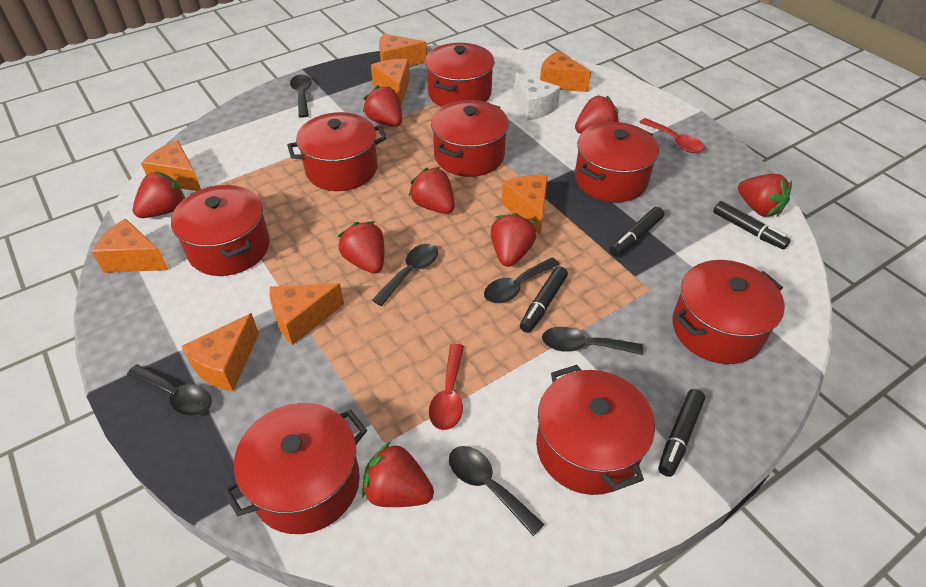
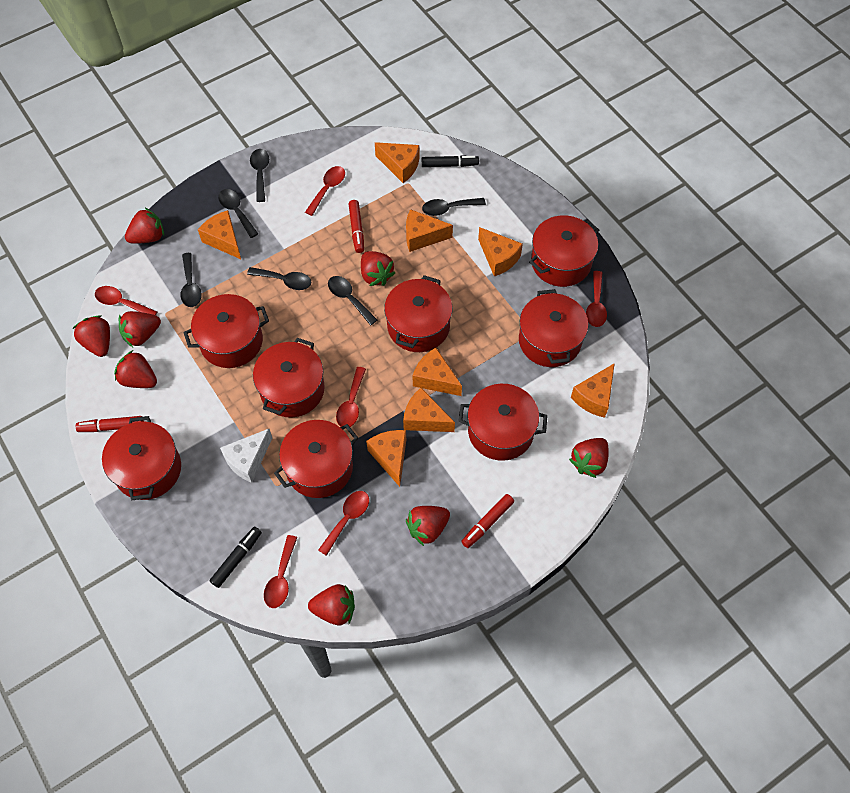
black marker: [520,266,568,333] [610,207,664,256] [658,389,705,477] [713,201,791,250] = 4 -> [210,527,262,588] [422,155,479,167] = 2
red marker: none = 0 -> [76,416,144,432] [349,200,364,253] [461,494,514,548] = 3
red spoon: [429,344,464,430] [639,118,705,153] = 2 -> [95,286,157,315] [264,535,297,608] [305,166,345,216] [318,491,369,556] [336,367,366,427] [586,271,607,327] = 6

